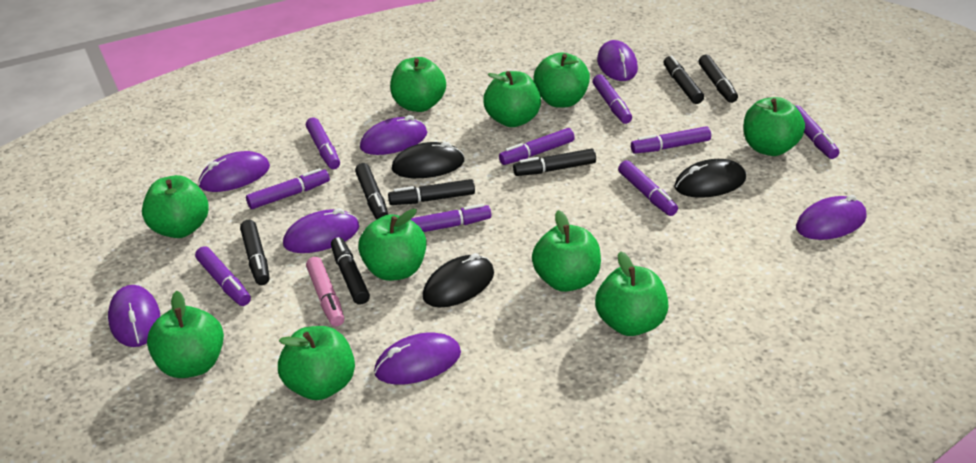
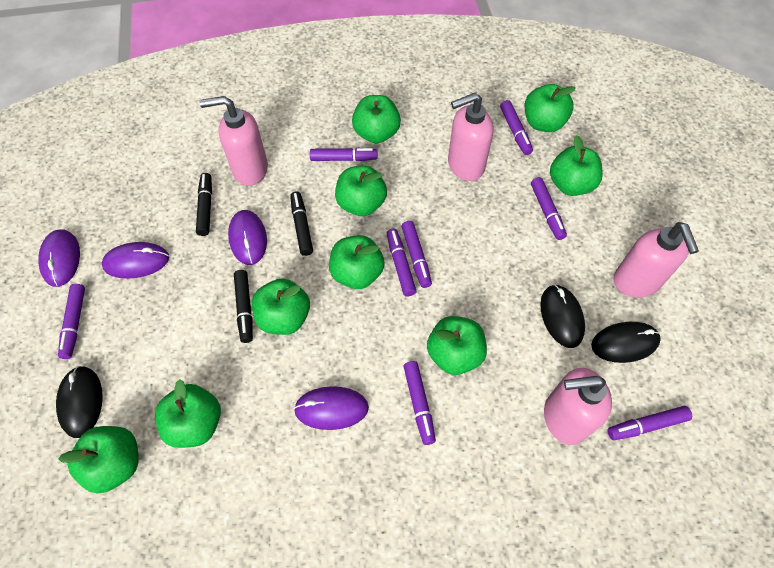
black marker: [240,220,270,285] [331,237,370,305] [355,163,388,220] [388,179,475,205] [513,149,596,176] [663,55,704,104] [699,55,738,103] = 7 -> [196,173,212,236] [234,270,253,343] [290,191,313,256] = 3
green apple: [142,175,209,238] [147,291,224,378] [278,326,355,400] [358,209,426,281] [390,57,446,112] [483,71,541,127] [532,210,601,292] [533,52,590,108] [595,251,668,336] [744,97,805,156] = 10 -> [58,426,139,494] [155,379,221,448] [252,278,310,335] [329,235,385,289] [335,165,387,216] [352,95,401,143] [427,316,487,375] [525,84,576,132] [550,136,603,196] = 9
pink marker: [306,257,344,327] = 1 -> none = 0
pink soap dispenser: none = 0 -> [199,96,268,186] [448,93,493,181] [544,368,612,445] [614,222,699,298] = 4
purple marker: [195,246,251,306] [246,168,330,209] [306,117,340,169] [410,204,491,232] [499,128,575,165] [593,74,632,124] [618,160,678,216] [631,126,711,154] [795,105,839,159] = 9 -> [58,284,85,359] [310,148,377,161] [387,228,417,297] [401,221,432,288] [404,361,436,445] [500,100,533,155] [531,177,567,240] [608,406,692,440] = 8
purple mouse: [108,285,160,347] [199,151,270,192] [283,208,359,253] [360,115,427,155] [374,332,461,385] [597,40,638,81] [796,195,867,240] = 7 -> [38,230,80,287] [102,242,169,279] [228,210,267,265] [294,386,369,430] = 4

